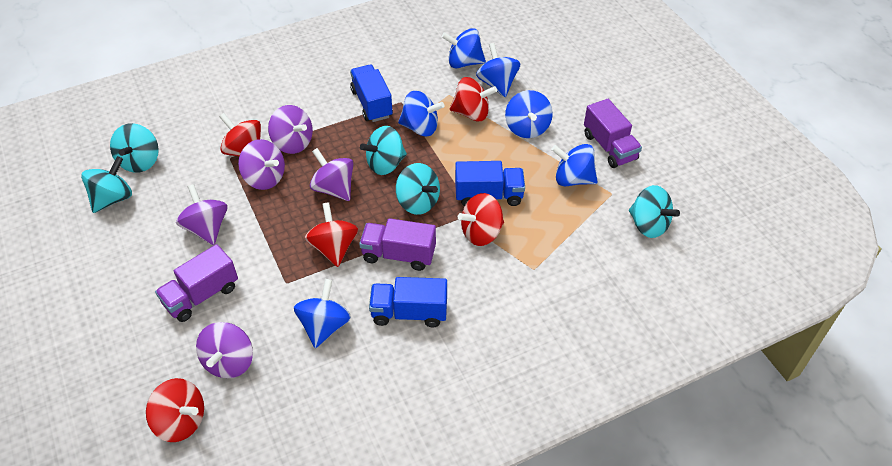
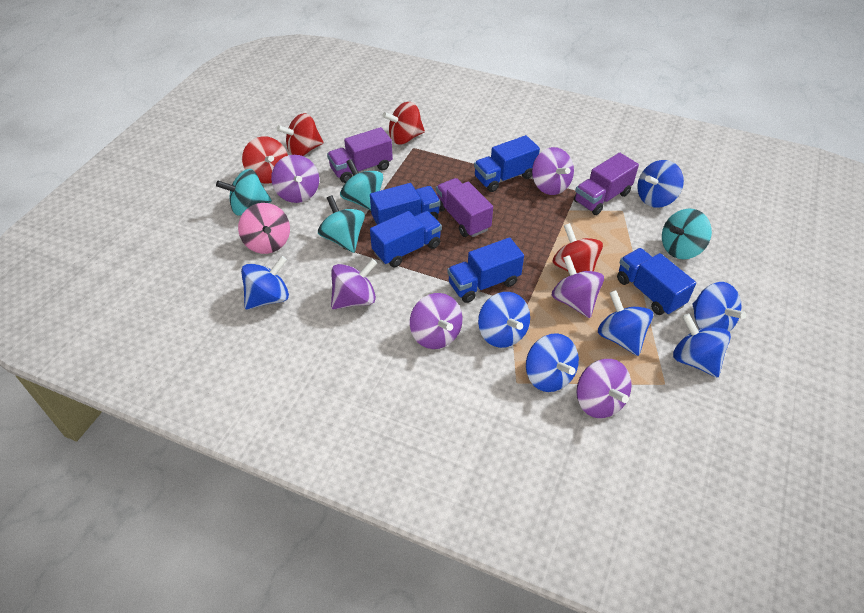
blue spinning top: [294,279,351,348] [398,91,445,136] [442,28,486,68] [476,43,520,97] [505,90,553,138] [551,144,598,186] = 6 -> [241,256,289,310] [478,292,530,348] [526,333,579,392] [598,290,653,356] [637,160,684,208] [673,313,731,377] [692,282,746,332] = 7
blue truck: [350,65,393,122] [369,277,447,328] [455,161,525,206] = 3 -> [370,183,440,225] [370,211,442,267] [447,237,524,303] [474,135,540,192] [617,248,696,315] = 5
pink spinning top: none = 0 -> [238,203,290,254] = 1
purple spinning top: [176,184,228,245] [196,322,253,378] [238,139,285,190] [268,105,313,154] [310,148,353,201] = 5 -> [271,155,319,203] [331,259,377,309] [410,293,462,349] [532,147,574,195] [552,255,604,318] [576,359,632,418] = 6
red spinning top: [146,378,204,442] [219,113,261,156] [305,202,358,267] [450,77,497,121] [458,193,504,246] = 5 -> [242,136,288,183] [277,113,324,156] [382,102,425,144] [552,223,603,273] = 4
turquoise spinning top: [81,156,132,213] [110,123,159,173] [360,126,407,175] [396,163,440,215] [629,185,680,238] = 5 -> [216,169,272,216] [318,195,365,253] [340,159,383,211] [662,209,712,259] = 4

